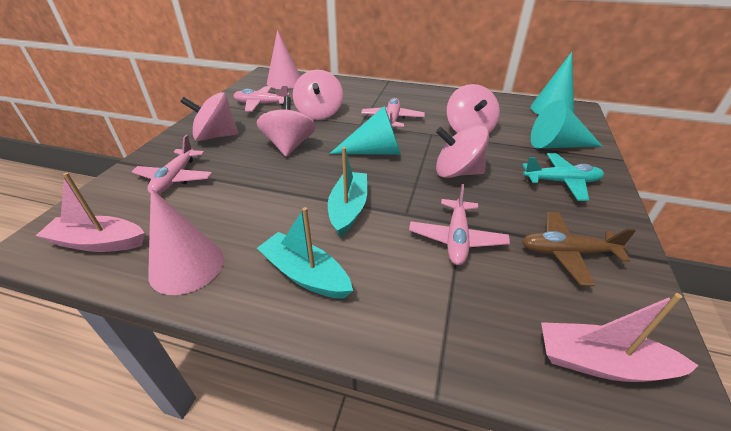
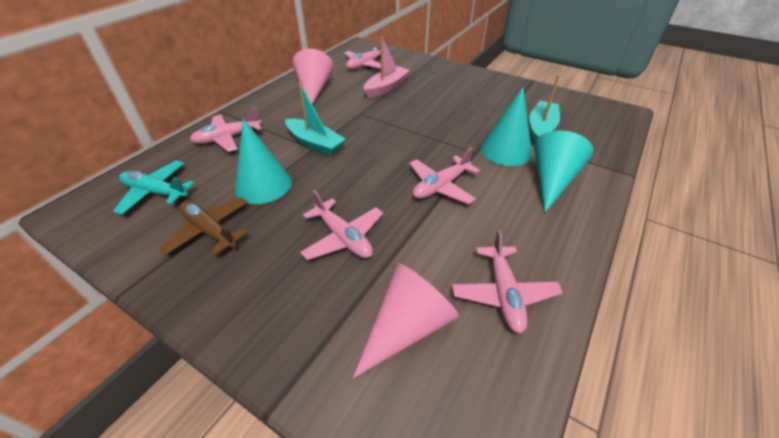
pink boat: [36,173,144,252] [541,293,699,382] = 2 -> [364,37,410,98] = 1
pink plane: [132,135,212,194] [233,85,290,112] [361,98,425,127] [409,184,510,265] = 4 -> [190,107,262,152] [300,190,383,260] [344,38,384,69] [409,147,480,204] [452,230,563,334] = 5
pink spinning top: [181,92,238,141] [257,96,316,156] [293,70,343,120] [436,125,489,178] [447,84,500,133] = 5 -> none = 0

